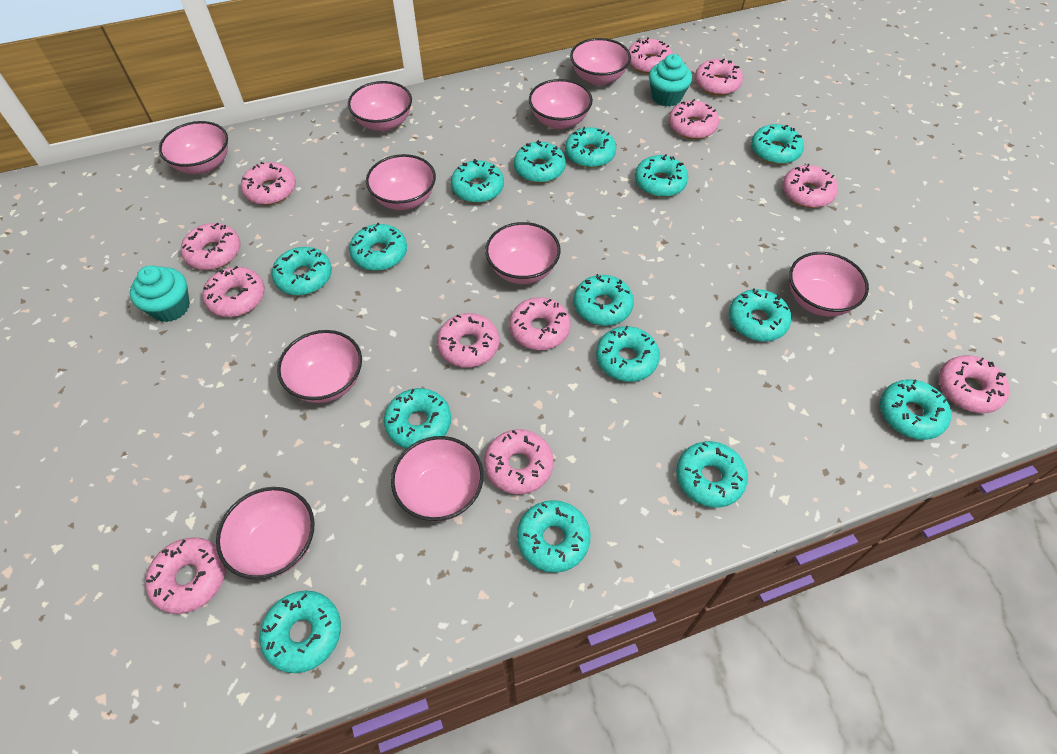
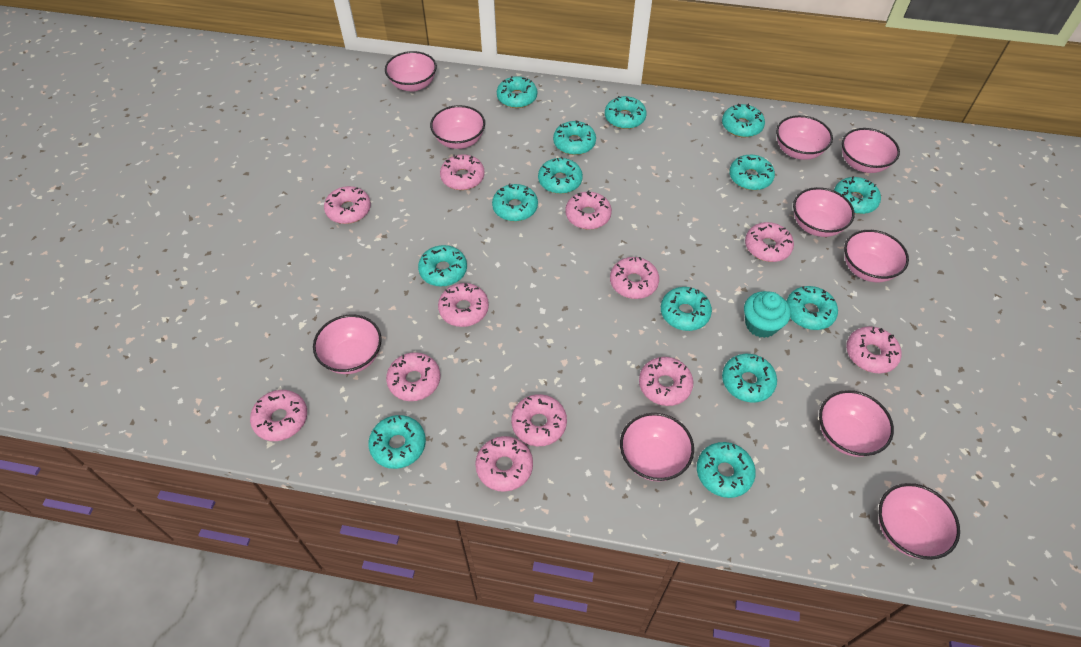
turquoise cupcake: [130,265,190,322] [649,54,692,107] = 2 -> [744,291,791,338] = 1
turquoise donut: [259,591,341,673] [272,247,332,296] [349,223,407,271] [384,388,451,448] [451,159,504,203] [514,140,566,183] [517,500,591,573] [565,127,616,168] [574,274,634,326] [596,326,660,382] [635,154,688,197] [676,441,748,508] [729,288,791,341] [751,124,804,164] [880,379,951,440] = 15 -> [368,415,426,469] [418,245,467,287] [492,183,538,222] [497,76,537,108] [538,157,583,194] [553,120,596,155] [605,96,647,129] [661,287,712,331] [697,442,756,498] [722,104,765,137] [722,354,777,403] [729,155,775,190] [786,286,838,330] [834,176,881,214] = 14

